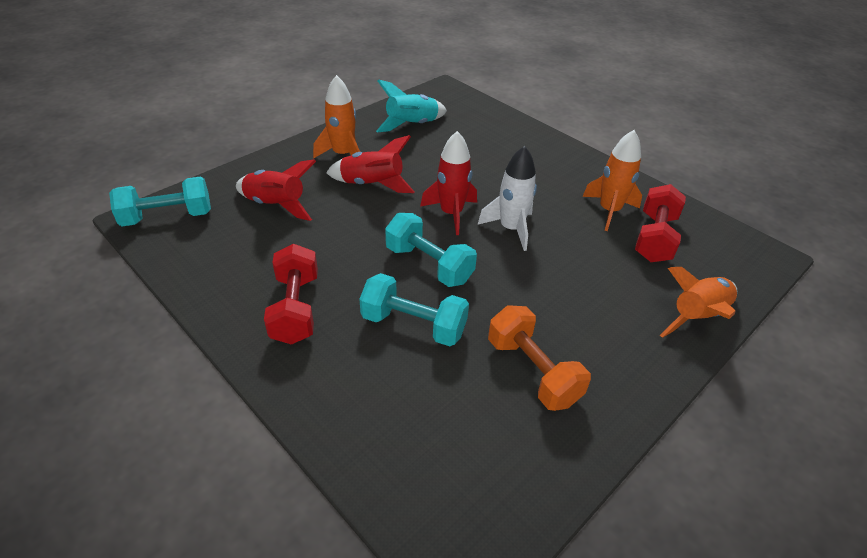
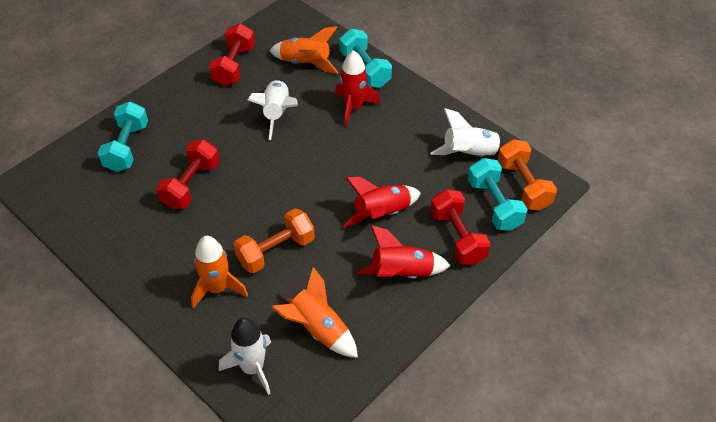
orange dumbbell: [488,305,591,411] = 1 -> [233,209,315,273] [498,139,557,211] = 2
red dumbbell: [264,244,318,345] [635,184,686,262] = 2 -> [156,140,220,209] [209,23,255,86] [431,189,490,265] = 3
turquoise rocket: [376,79,447,132] = 1 -> none = 0
white rocket: [477,146,537,251] = 1 -> [219,318,271,395] [248,79,298,140] [430,108,509,157] = 3

